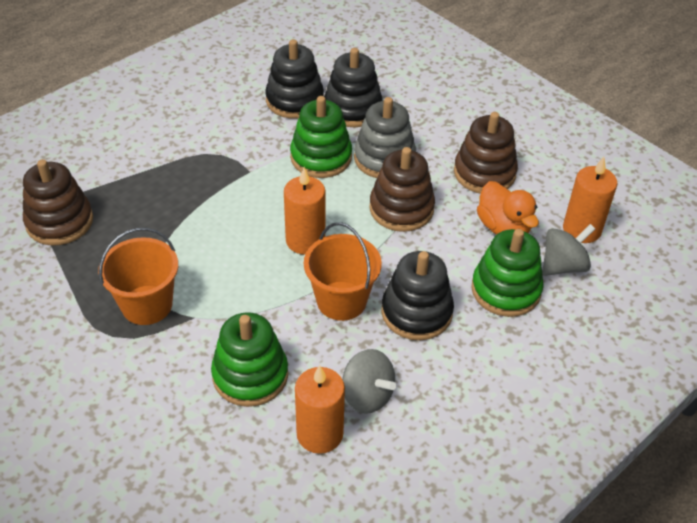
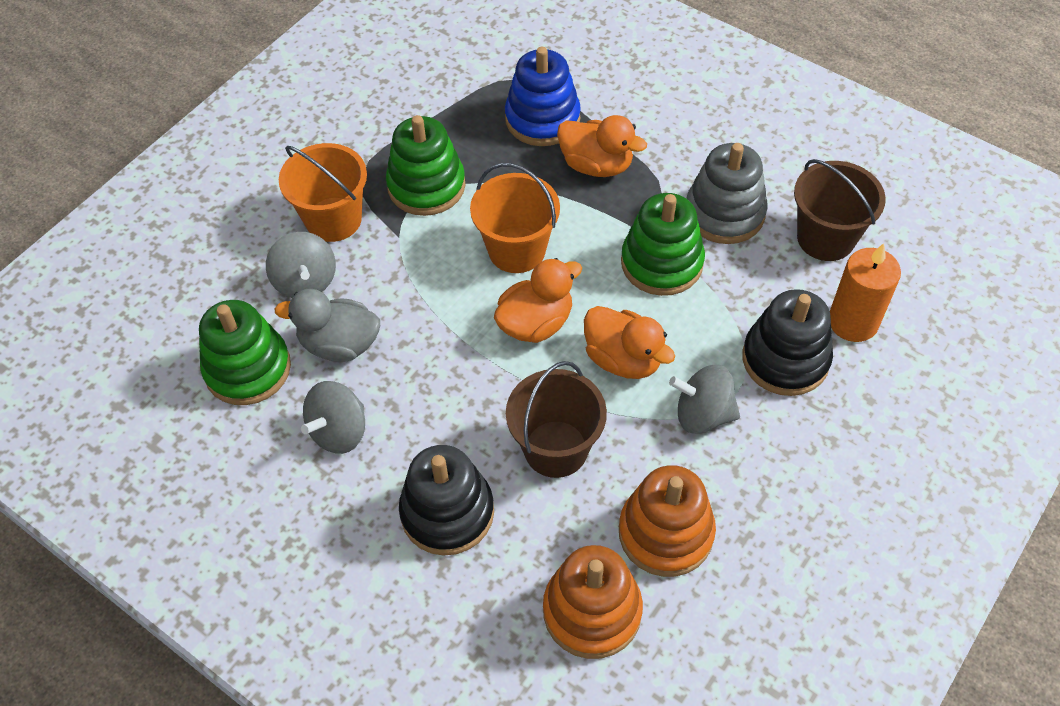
black stacking toy: [265,39,324,119] [324,48,383,127] [381,251,454,340] = 3 -> [399,445,494,555] [742,289,833,396] = 2
blue stacking toy: none = 0 -> [505,47,581,146] = 1
brown bucket: none = 0 -> [506,361,607,478] [794,159,886,261] = 2
brown stacking toy: [23,159,93,246] [369,147,435,232] [454,112,518,194] = 3 -> none = 0
grey duck: none = 0 -> [274,289,380,362] = 1
grey spinning top: [342,349,396,414] [542,224,595,276] = 2 -> [266,232,336,298] [301,381,365,454] [669,365,740,434] = 3
orange candle: [284,167,325,254] [295,365,345,454] [563,157,617,243] = 3 -> [830,243,901,342] = 1
orange duck: [477,181,539,235] = 1 -> [494,258,582,343] [557,115,647,177] [584,306,675,379] = 3
orange stacking toy: none = 0 -> [543,545,643,659] [619,465,716,577] = 2

